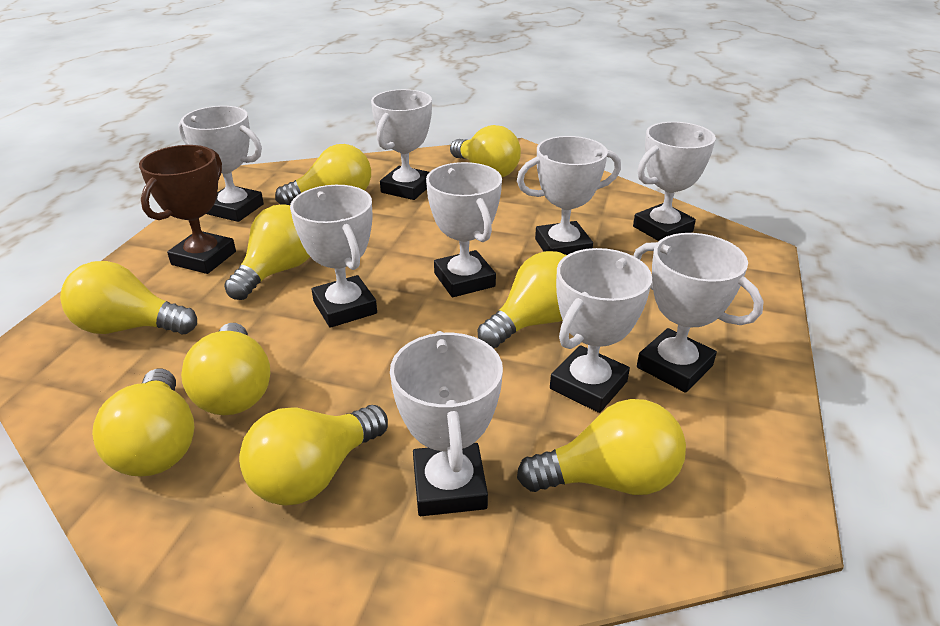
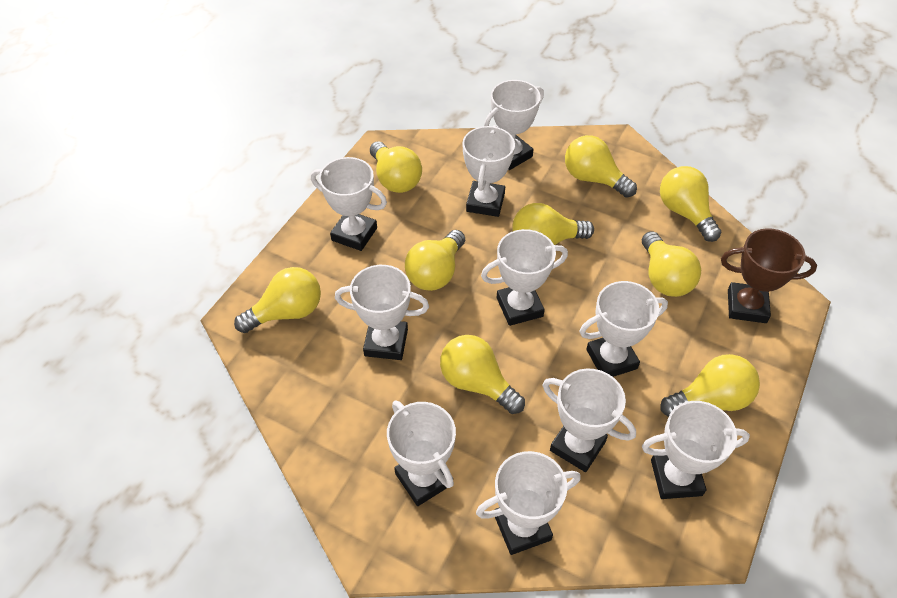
white trophy: [178,106,264,222] [290,185,377,328] [371,89,432,200] [390,331,503,516] [426,162,502,297] [517,136,621,255] [550,248,652,413] [633,122,716,241] [633,233,764,393] = 9 -> [311,157,387,251] [335,265,429,360] [387,401,456,506] [463,125,515,217] [476,451,581,555] [481,229,568,326] [484,80,544,170] [542,368,636,472] [579,281,668,377] [642,401,750,499] = 10

